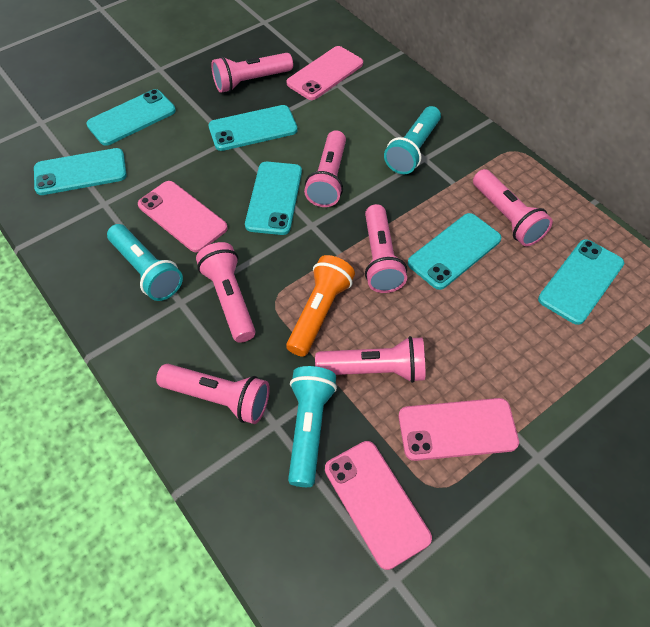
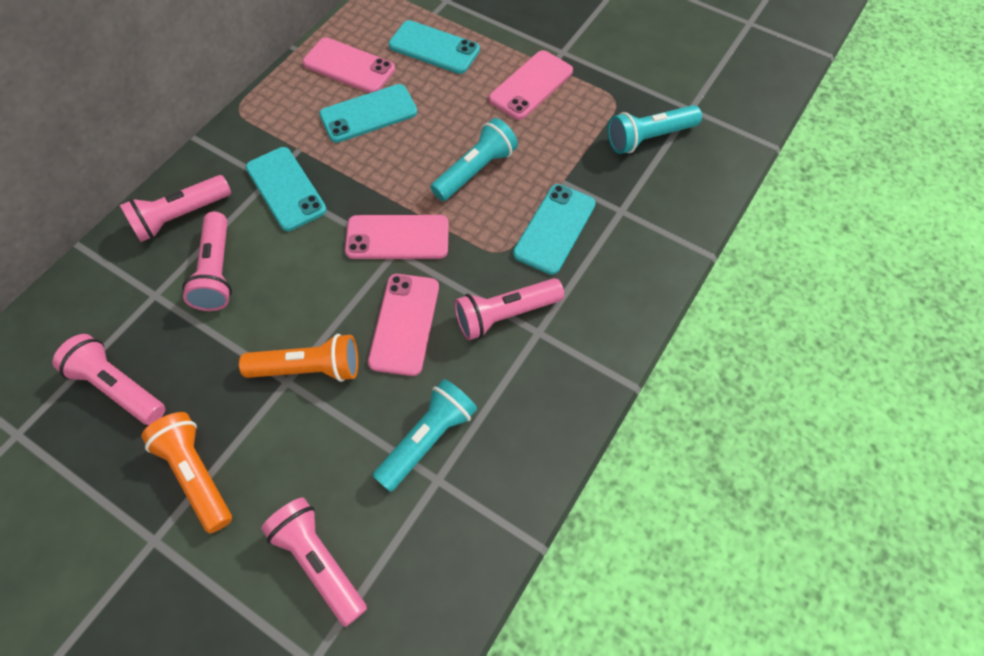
orange flashlight: [286,255,355,357] = 1 -> [141,412,232,533] [239,334,358,382] = 2
pink flashlight: [156,364,270,424] [196,242,256,343] [211,53,293,93] [304,130,346,207] [315,336,425,383] [365,204,407,293] [473,169,553,246] = 7 -> [53,334,165,425] [120,175,231,242] [182,212,232,311] [261,497,367,627] [454,278,564,340] = 5
turquoise phone: [34,148,127,195] [86,89,176,146] [208,105,298,151] [245,162,302,235] [408,213,501,290] [538,239,624,325] = 6 -> [246,147,327,231] [319,84,417,143] [389,20,480,74] [513,184,596,275] = 4

